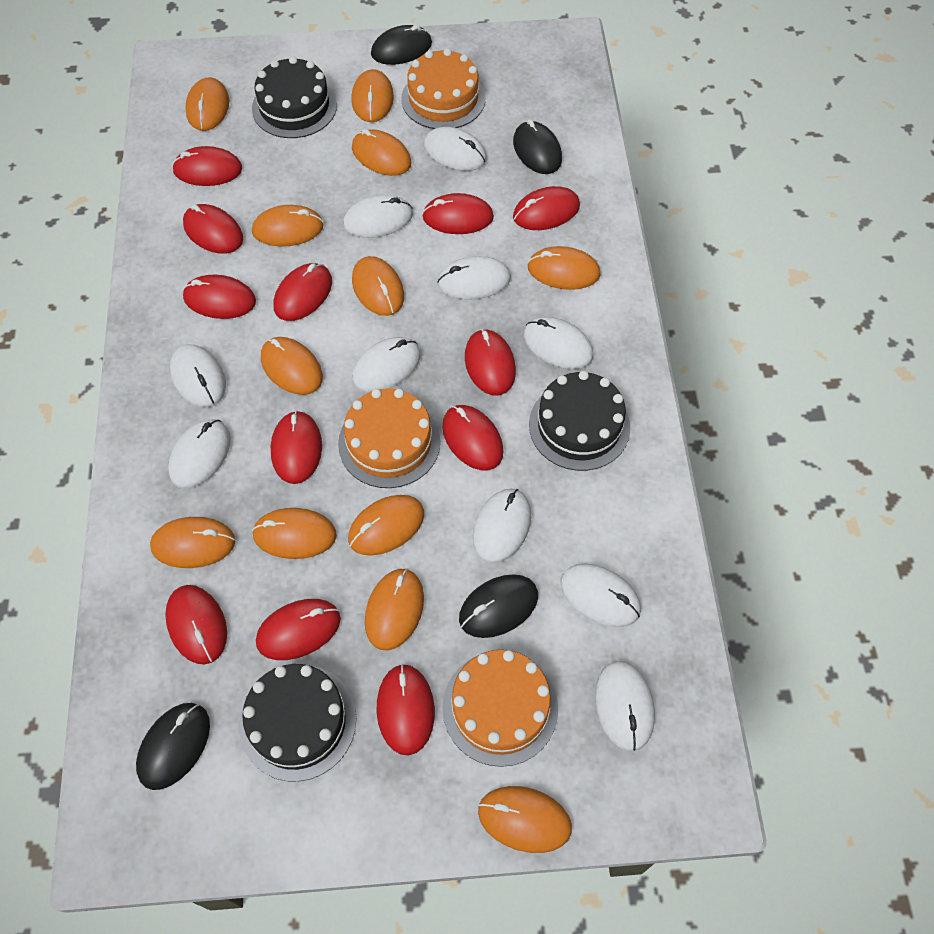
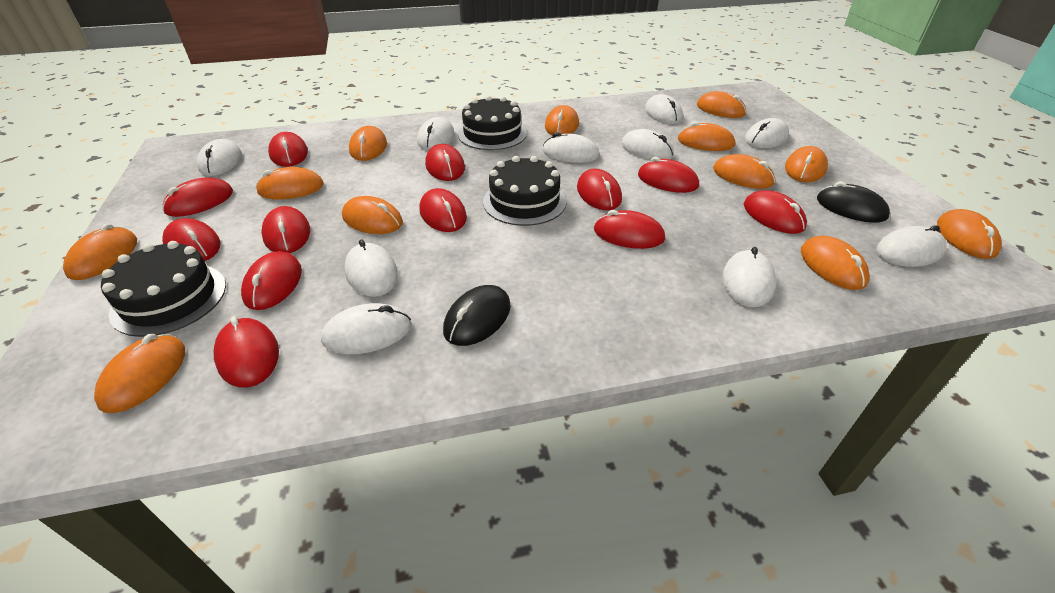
black mouse: [136,703,210,790] [371,25,432,65] [459,574,538,638] [513,120,562,174] = 4 -> [443,285,511,346] [817,182,890,223] = 2
orange cake: [338,388,440,488] [401,48,486,129] [442,650,558,767] = 3 -> none = 0

